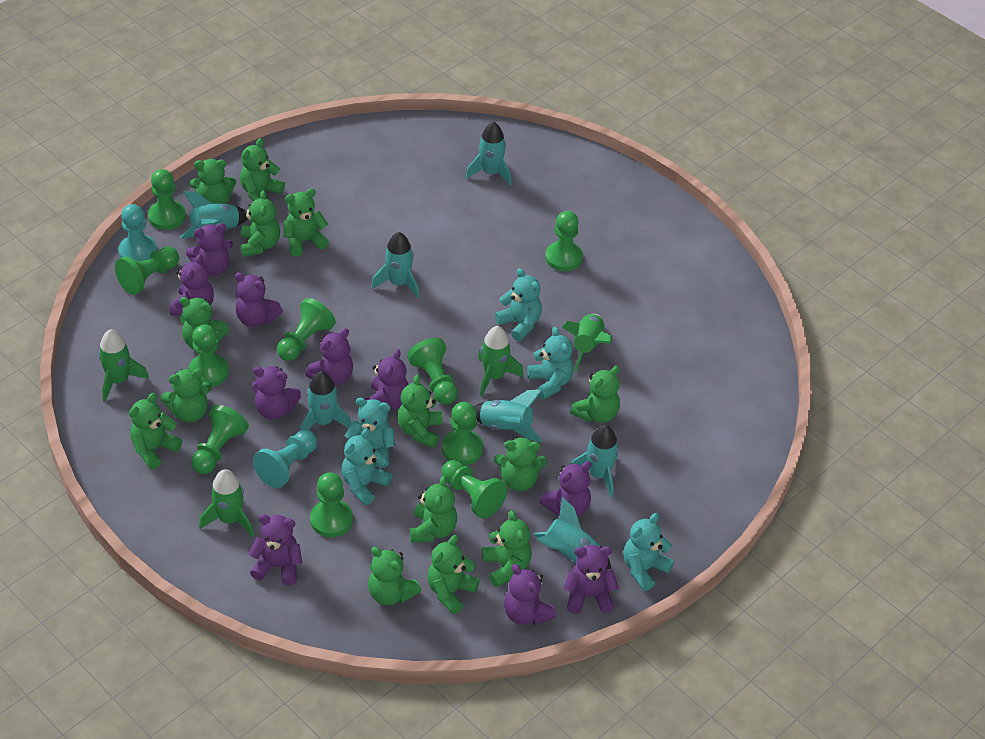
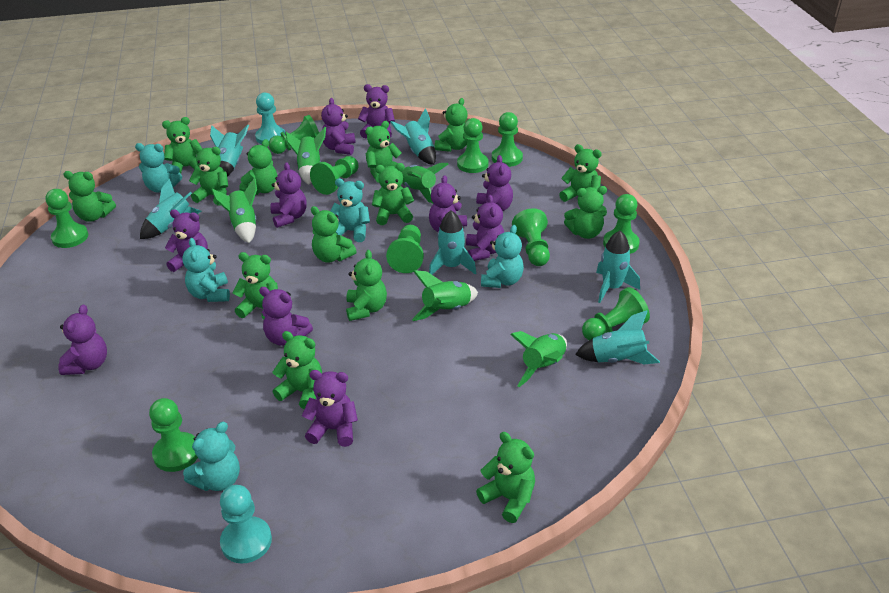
green rocket: [98,330,149,402] [199,469,254,537] [478,326,524,396] [562,314,612,372] = 4 -> [212,178,257,243] [286,127,326,185] [402,163,449,204] [412,270,478,321] [510,331,567,387] = 5
turquoise rocket: [180,191,248,239] [300,371,351,431] [371,232,419,298] [466,121,512,186] [474,389,543,442] [533,497,612,569] [572,425,619,498] = 7 -> [140,179,201,239] [210,124,249,177] [390,108,436,165] [429,210,476,275] [575,310,660,364] [596,231,640,303] = 6

